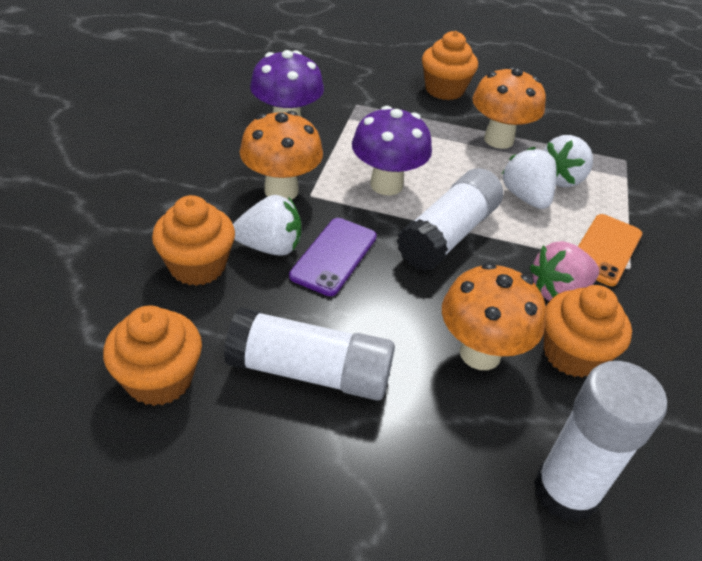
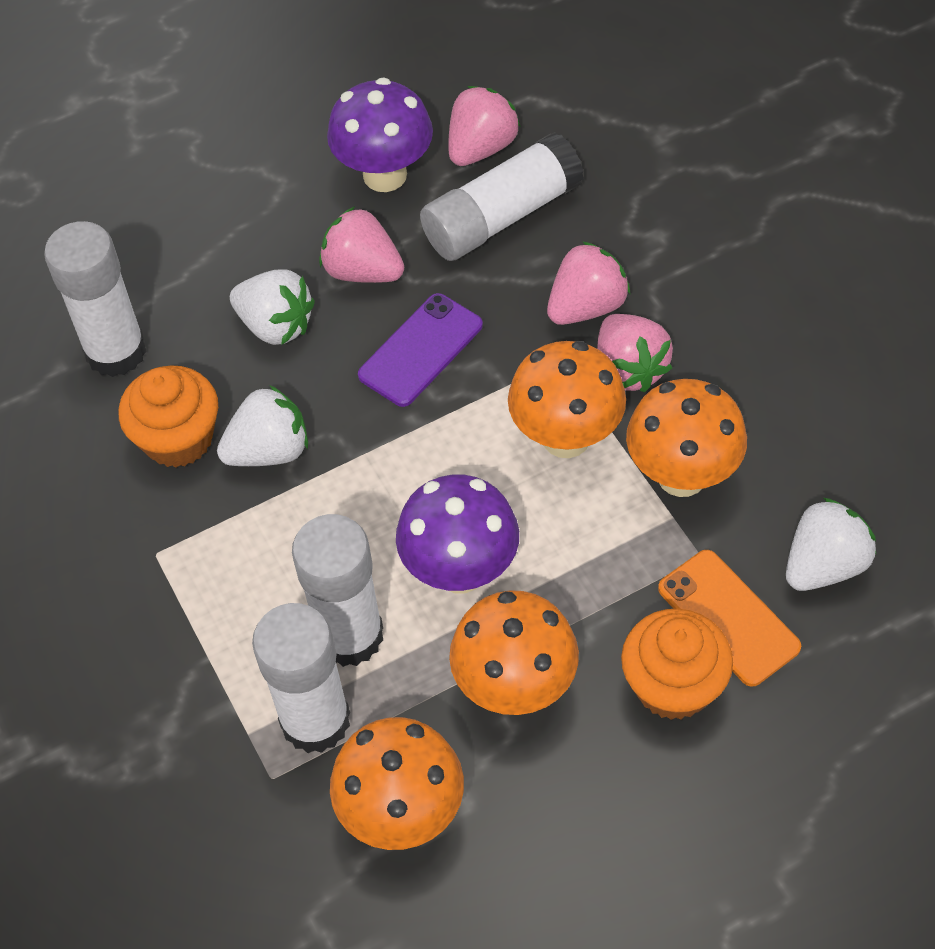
orange cupcake: [103,305,202,406] [152,195,235,286] [422,31,478,100] [544,285,632,378] = 4 -> [119,365,218,468] [621,609,733,720] = 2
orange mushroom: [240,111,323,200] [442,263,546,370] [472,67,546,149] = 3 -> [330,717,464,850] [449,590,579,715] [508,341,626,458] [626,379,747,497] = 4
pink strawberry: [530,241,599,301] = 1 -> [319,206,404,283] [448,86,521,166] [547,241,630,325] [597,314,673,392] = 4
white glue stick: [224,308,395,400] [397,168,503,271] [534,361,667,522] = 3 -> [44,221,147,377] [252,603,350,753] [292,514,383,667] [420,132,584,261] = 4

